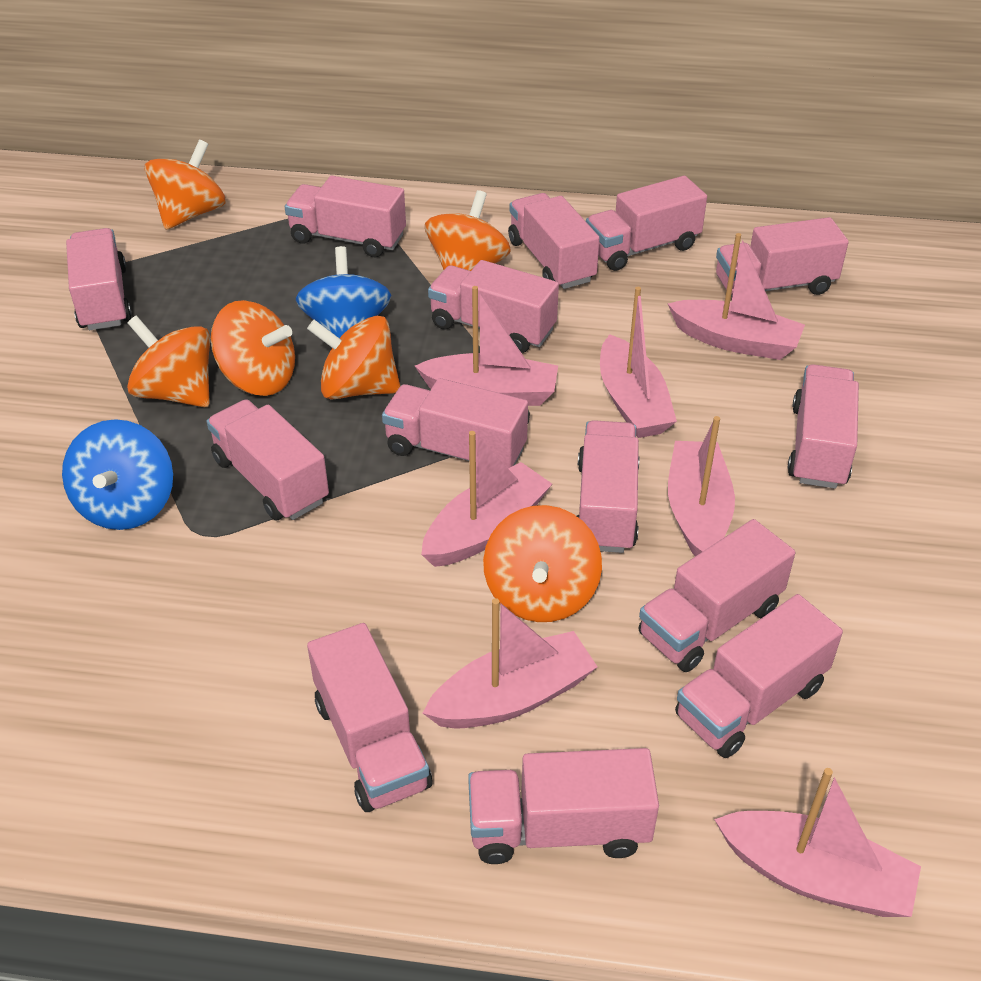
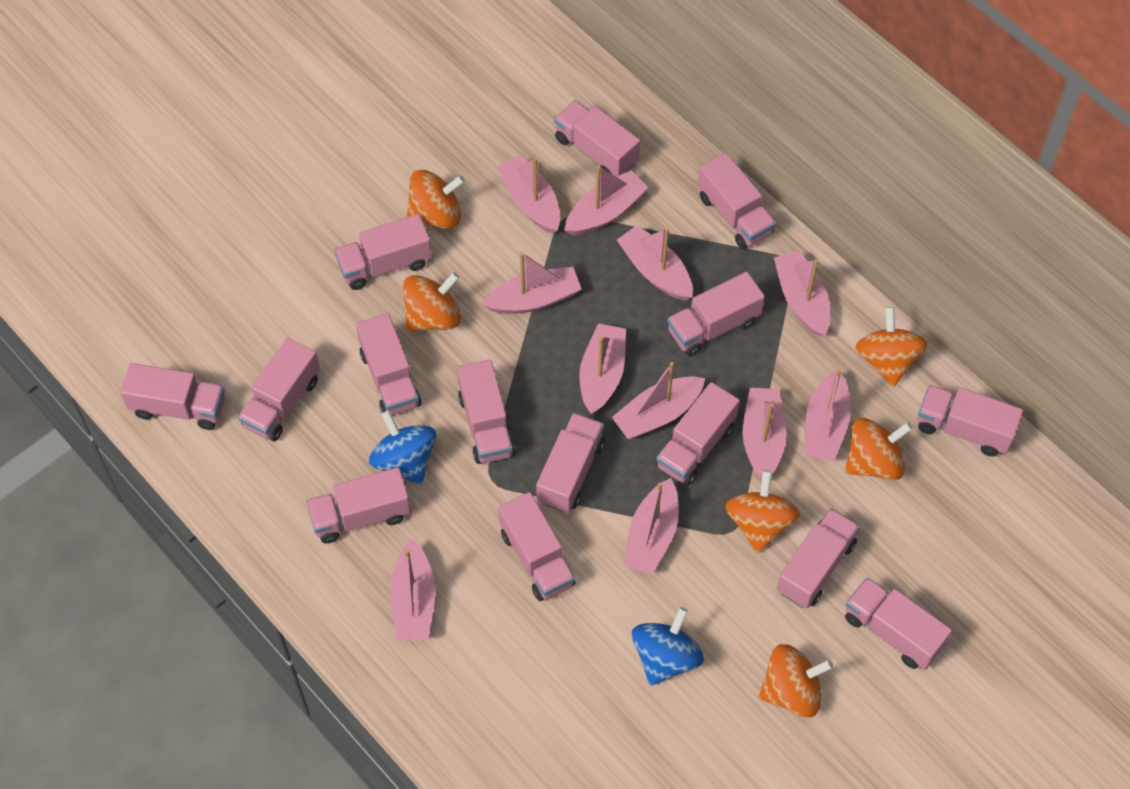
pink boat: [415,286,558,406] [421,431,552,567] [423,598,597,729] [600,287,677,438] [668,233,805,360] [668,416,735,556] [714,768,921,917] = 7 -> [390,539,435,641] [482,252,582,314] [497,155,560,234] [564,166,649,235] [579,323,626,414] [612,362,705,439] [617,225,693,301] [623,478,679,575] [742,388,786,479] [774,250,830,337] [805,369,851,461] = 11
pink truck: [66,228,132,330] [207,399,329,521] [285,176,406,257] [307,623,432,812] [382,378,528,468] [428,260,559,353] [468,748,659,864] [508,193,600,289] [577,420,639,553] [586,176,707,271] [638,519,795,672] [675,594,843,758] [716,217,849,296] [788,364,859,489] = 14 -> [120,363,225,430] [238,338,320,441] [306,467,411,543] [334,214,432,290] [356,313,422,416] [457,359,515,464] [498,492,576,601] [536,413,605,513] [554,100,640,177] [656,382,740,485] [667,272,765,356] [697,153,776,249] [777,508,860,609] [845,577,952,670] [917,385,1023,457] = 15

